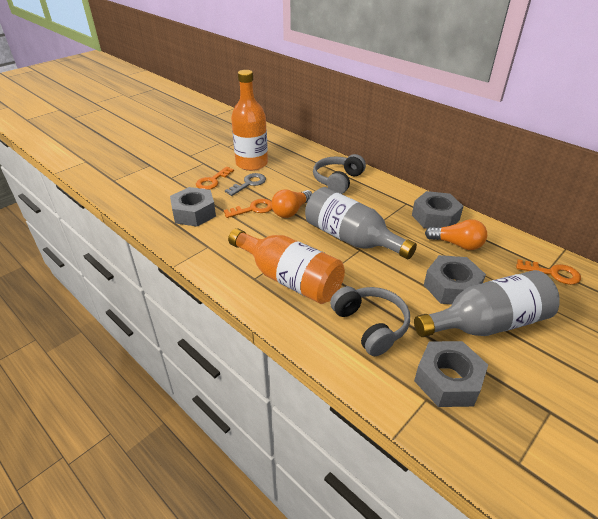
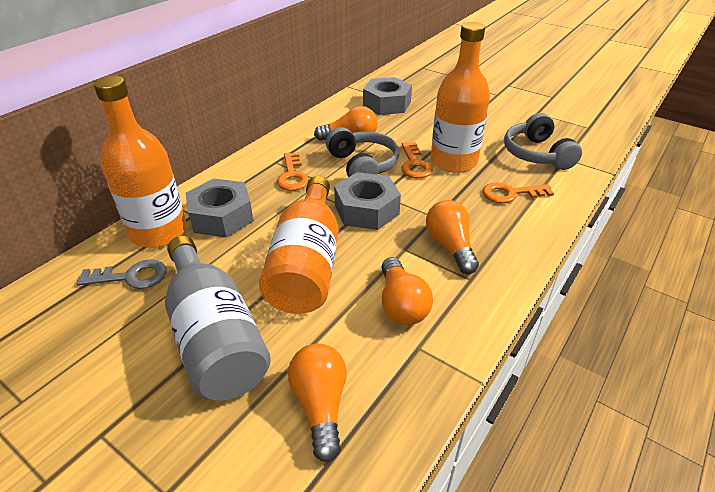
grey bottle: [305,187,417,259] [414,270,560,337] = 2 -> [165,236,271,401] = 1
grey nut: [170,187,216,227] [412,191,463,229] [414,341,488,407] [424,255,486,305] = 4 -> [185,178,254,237] [334,172,401,230] [363,77,412,115] = 3
orange bottle: [228,228,345,304] [231,70,268,171] = 2 -> [94,76,187,248] [259,176,338,314] [431,22,490,173] = 3
orange light bulb: [271,190,313,218] [425,219,487,250] = 2 -> [288,344,347,463] [314,106,378,141] [381,257,433,325] [426,200,479,274] = 4

